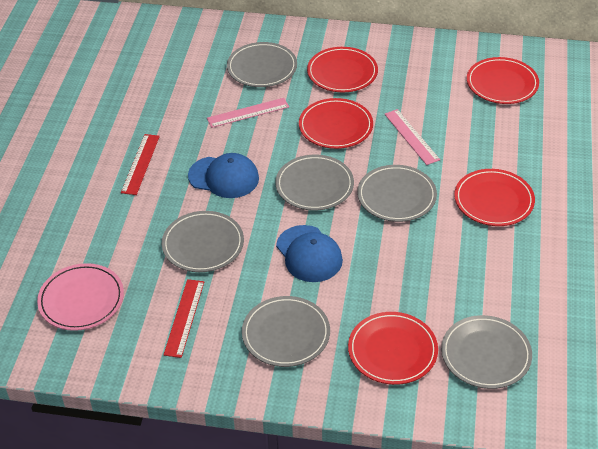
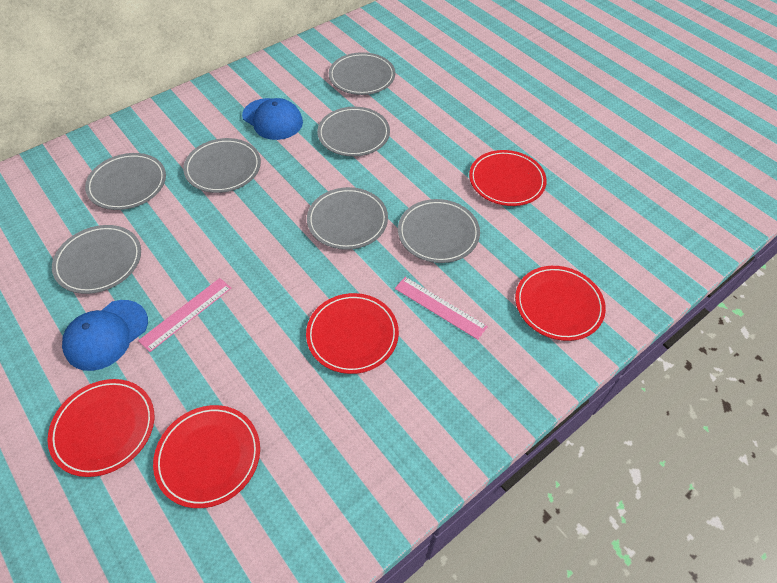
grey plate: [162,211,244,272] [227,42,297,87] [242,296,330,367] [275,155,354,211] [357,165,437,222] [441,315,532,389] = 6 -> [52,225,141,294] [85,153,166,210] [183,138,261,193] [307,187,388,250] [317,107,390,157] [329,52,395,95] [398,199,480,263] = 7
pink plate: [37,263,124,331] = 1 -> none = 0
red ruler: [121,134,160,195] [163,279,204,358] = 2 -> none = 0

